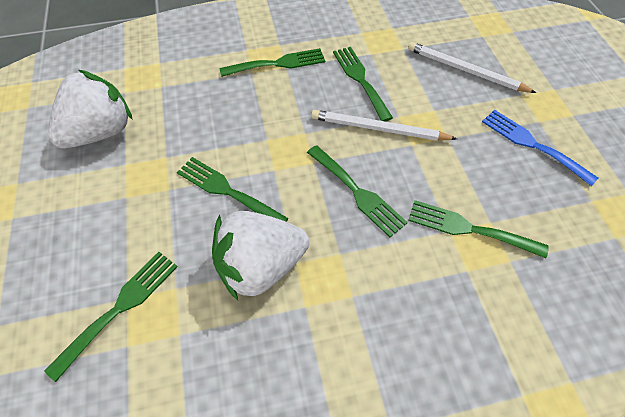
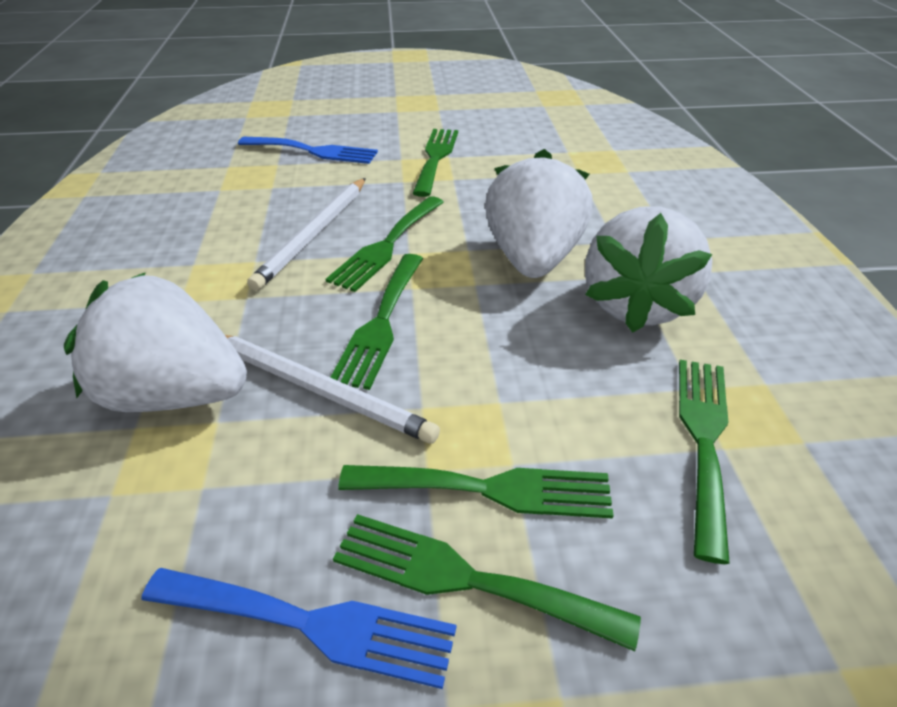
blue fork: [482,110,598,186] = 1 -> [141,568,456,689] [238,137,378,164] = 2
white strawberry: [48,70,133,148] [212,211,309,300] = 2 -> [64,272,247,412] [485,149,592,278] [585,207,712,333] = 3

